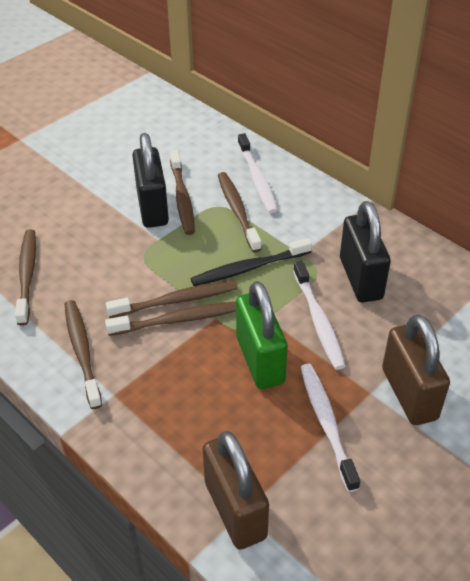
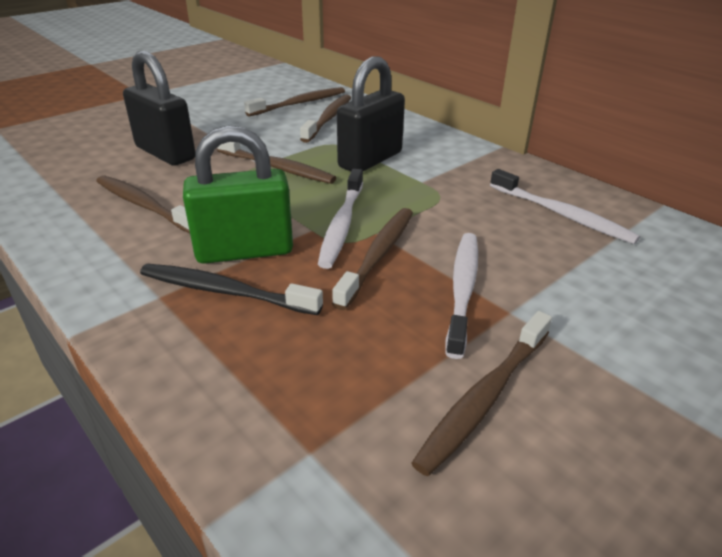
brown padlock: [203,431,269,550] [382,314,450,425] = 2 -> none = 0

